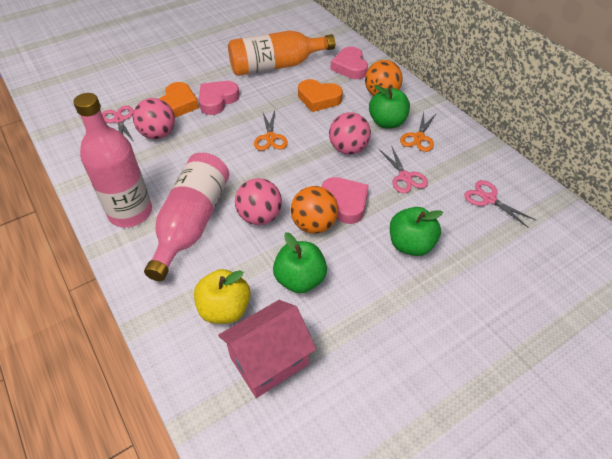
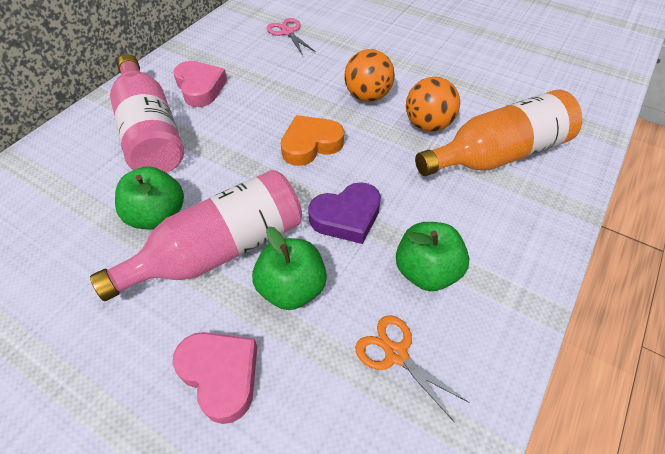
orange heart: [159,82,199,118] [298,79,343,112] = 2 -> [281,115,344,166] = 1
orange scissors: [254,111,288,151] [400,112,436,152] = 2 -> [355,315,470,422] = 1
pink ball: [133,98,175,139] [235,178,282,225] [329,112,371,155] = 3 -> none = 0
pink heart: [199,81,240,115] [322,177,369,224] [330,47,368,79] = 3 -> [172,332,257,424] [173,61,227,107] = 2
pink house: [218,300,316,398] = 1 -> none = 0
pink scissors: [102,106,134,142] [379,145,428,193] [464,180,536,228] = 3 -> [267,18,316,55] = 1
purple heart: none = 0 -> [308,182,381,244] = 1
yellow apple: [194,269,251,324] = 1 -> none = 0

